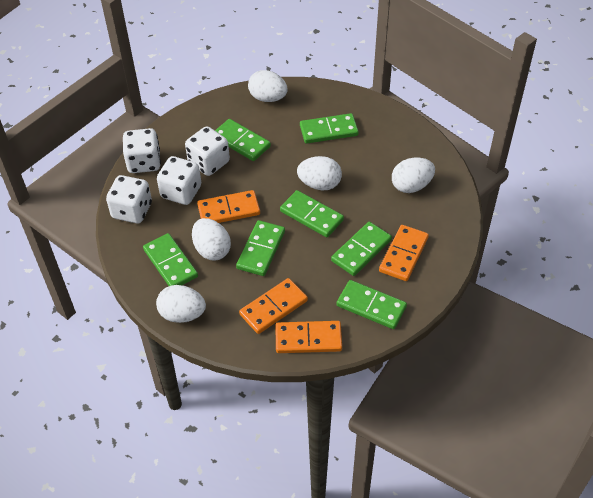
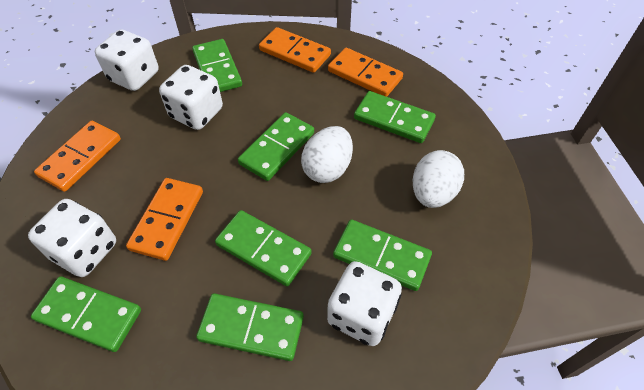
white egg: [156,285,206,323] [192,218,231,260] [248,70,288,102] [297,156,342,191] [392,158,435,193] = 5 -> [301,126,353,183] [413,150,464,208] = 2

